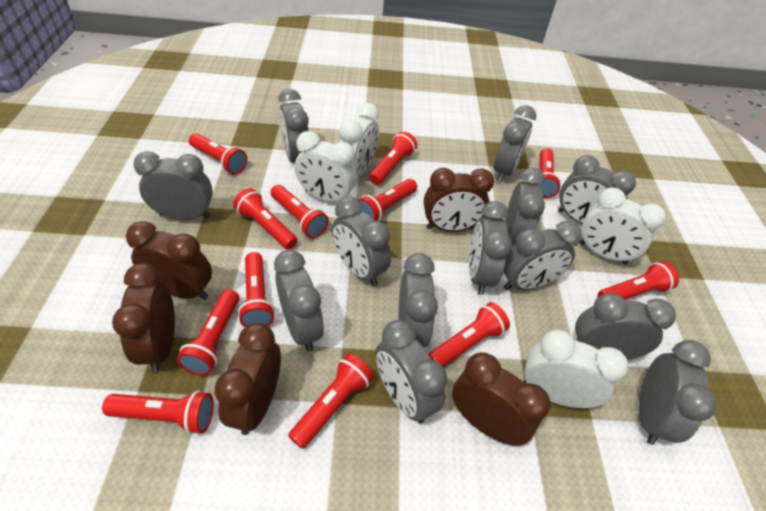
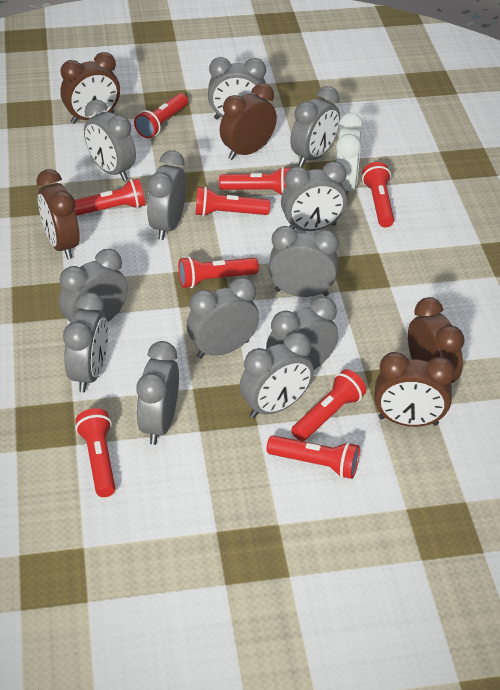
grey clock: [133,151,213,220] [274,250,324,351] [278,88,309,163] [332,196,391,286] [375,320,447,423] [399,253,438,347] [469,201,512,295] [494,105,536,182] [503,221,582,290] [505,168,545,247] [558,155,636,224] [575,293,676,360] [639,340,717,445] = 13 -> [59,249,128,323] [63,292,108,393] [84,100,136,181] [136,341,179,445] [147,150,186,240] [187,277,259,359] [208,57,266,120] [240,332,314,418] [266,297,338,370] [269,226,339,297] [281,161,347,231] [290,86,340,167] = 12
red flashlight: [102,390,214,434] [177,289,239,375] [189,133,247,174] [233,188,298,250] [238,252,275,327] [270,185,329,238] [288,353,374,449] [359,179,417,221] [369,131,417,185] [429,302,510,367] [533,148,561,198] [597,261,679,300] = 12 -> [74,178,145,216] [75,408,116,497] [134,93,188,138] [178,256,259,288] [196,186,270,217] [219,166,291,195] [267,435,360,479] [291,369,366,441] [362,162,394,227] = 9
white clock: [295,131,357,202] [339,103,379,176] [523,330,628,408] [579,187,666,265] = 4 -> [336,113,363,194] = 1

